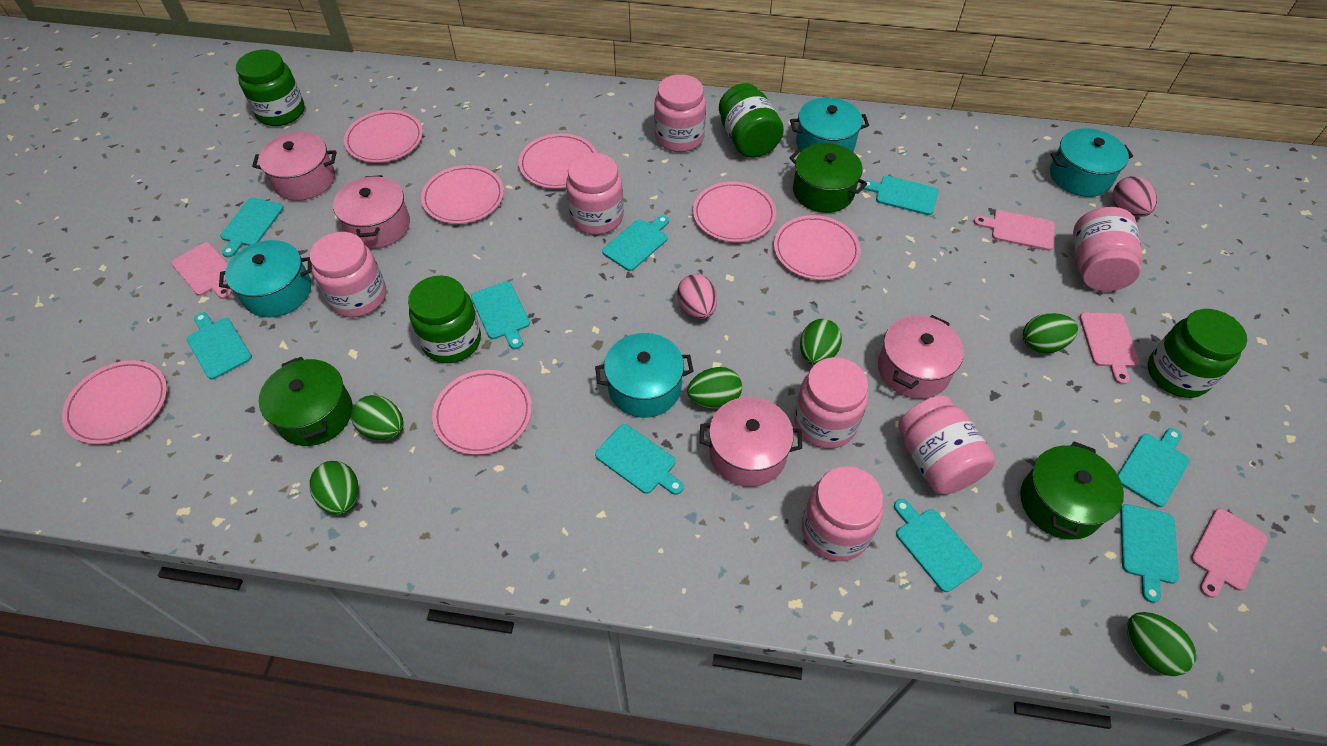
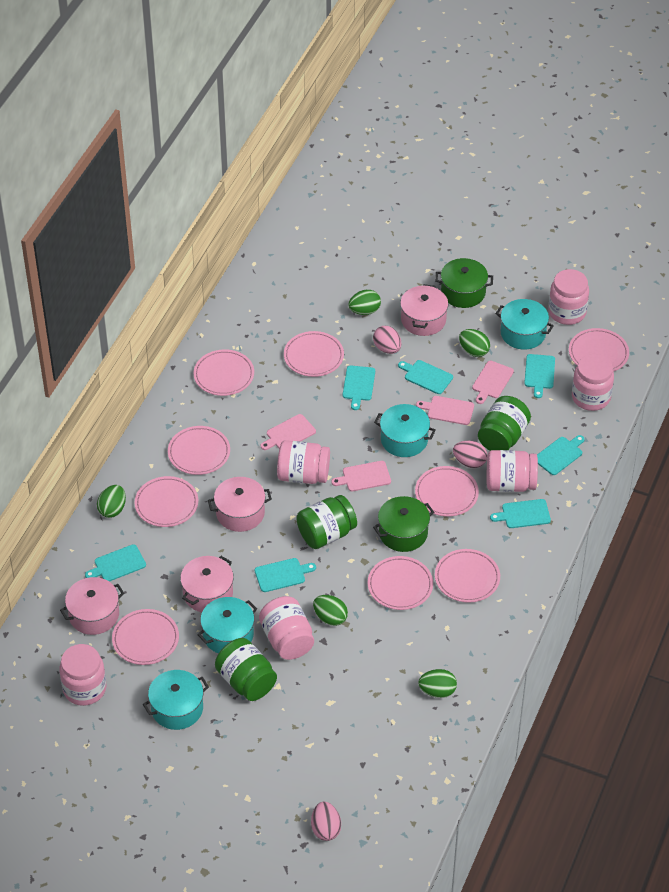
green egg: [309,461,359,515] [351,395,403,440] [687,367,742,409] [800,319,842,365] [1023,313,1078,354] [1127,612,1196,676] = 6 -> [97,485,126,518] [313,595,348,626] [348,290,381,315] [418,669,457,698] [459,329,490,357] = 5
green jar: [236,50,305,126] [408,276,481,363] [719,83,784,158] [1148,309,1247,398] = 4 -> [215,638,277,701] [297,495,357,549] [478,396,531,451] = 3
green pot: [259,357,353,446] [790,143,867,213] [1020,441,1124,540] = 3 -> [373,496,434,552] [435,258,493,308] = 2
pink egg: [677,274,717,319] [1113,176,1157,217] = 2 -> [311,802,341,841] [373,326,401,354] [453,441,487,468] = 3
pink jar: [310,232,386,318] [566,153,624,235] [654,74,706,152] [794,357,868,448] [802,466,883,561] [898,395,996,495] [1073,207,1142,291] = 7 -> [59,644,106,706] [259,596,314,660] [277,440,330,484] [486,450,538,492] [548,269,589,325] [572,354,614,411] = 6
pink plate: [62,360,167,444] [344,110,423,163] [421,165,504,224] [432,370,532,455] [519,133,597,189] [693,182,776,242] [774,215,861,280] = 7 -> [112,609,179,665] [135,476,198,527] [168,426,230,475] [193,349,254,396] [284,331,344,377] [368,556,433,610] [415,466,479,517] [435,549,500,603] [569,328,629,372] = 9
turquoise cutting board: [187,312,252,379] [220,198,284,258] [471,281,530,349] [595,424,684,495] [602,215,669,271] [861,176,939,215] [894,499,982,592] [1118,428,1190,507] [1120,504,1179,603] = 9 -> [85,544,146,582] [255,558,316,592] [343,366,375,410] [398,360,453,394] [490,499,551,528] [524,354,555,398] [537,435,585,475] = 7

